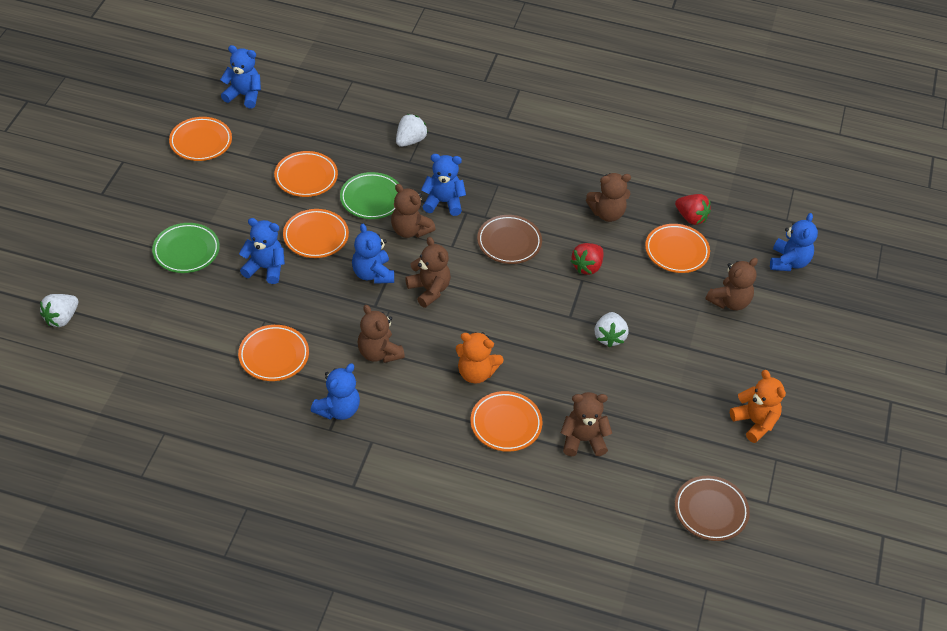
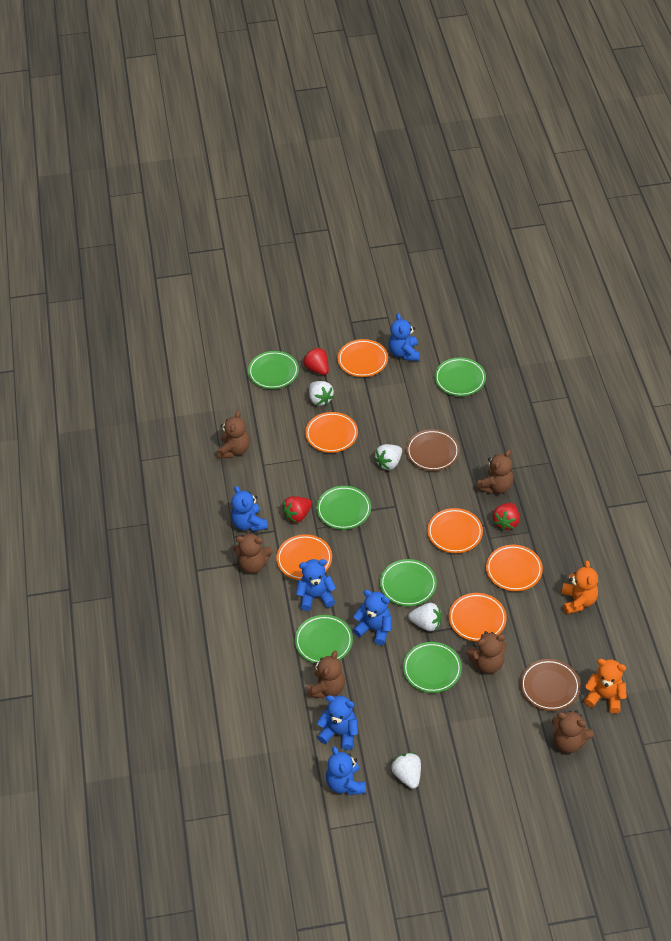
green plate: [152,223,220,273] [340,172,399,219] = 2 -> [248,351,299,389] [295,615,353,663] [317,486,371,530] [380,559,437,606] [403,642,462,693] [435,357,486,396] = 6
red strawberry: [571,243,604,275] [675,194,711,225] = 2 -> [282,496,312,523] [303,347,329,375] [493,503,520,530] = 3
white strawberry: [40,294,78,327] [396,114,428,147] [595,312,628,347] = 3 -> [309,381,334,406] [374,444,402,470] [391,753,421,789] [408,603,441,631] = 4

